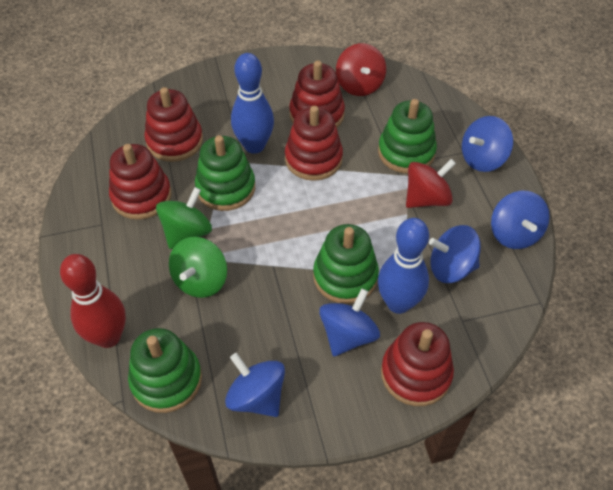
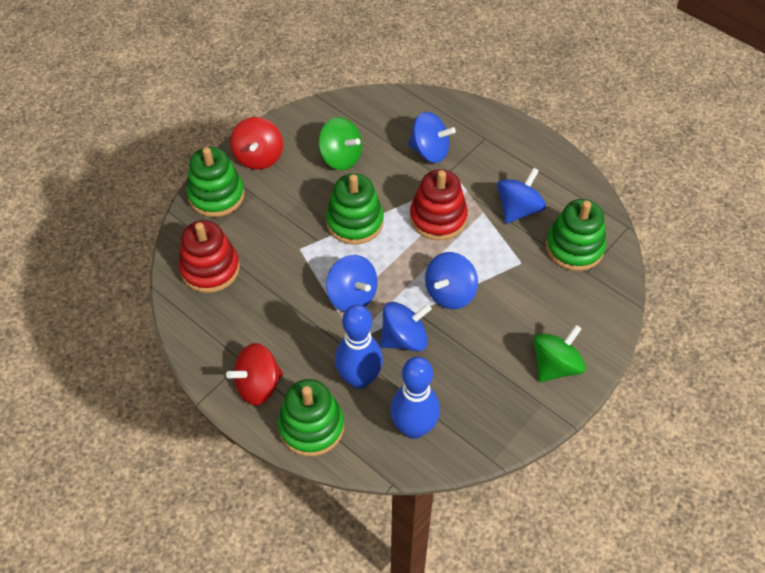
red bowling pin: [60,254,126,348] = 1 -> none = 0
red stacking toy: [109,144,172,220] [144,87,203,162] [285,106,343,181] [289,60,345,128] [381,322,454,406] = 5 -> [179,220,240,293] [410,169,468,240] = 2

